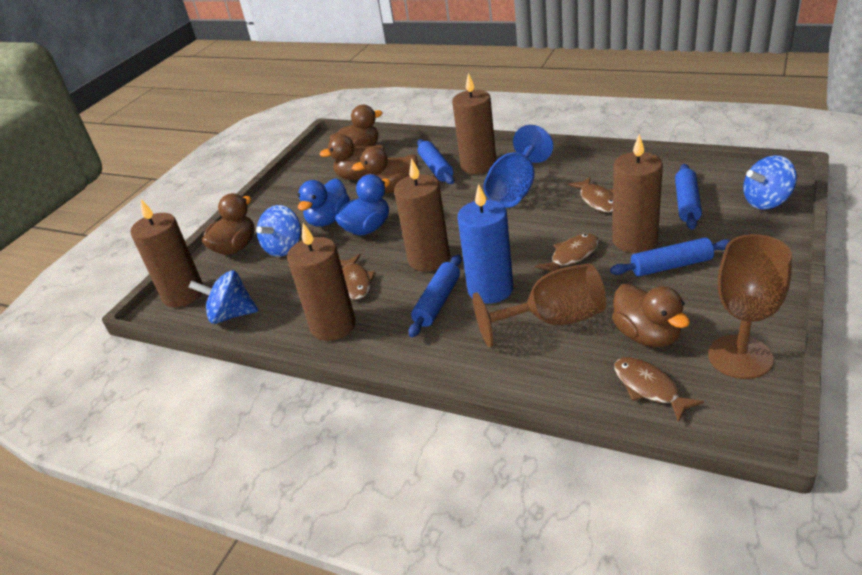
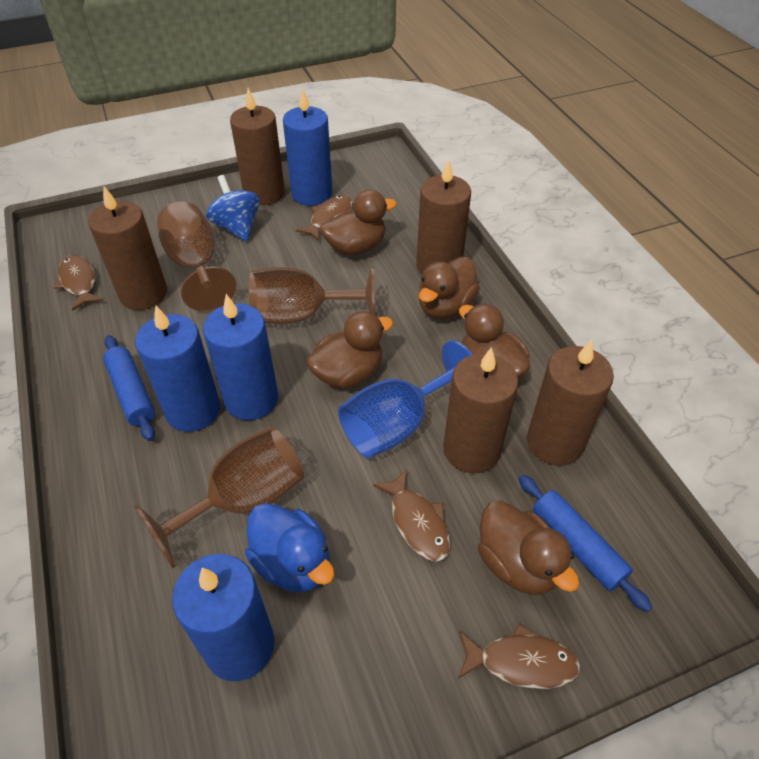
blue candle: [457,184,513,304] = 1 -> [135,306,220,432] [172,554,274,681] [203,294,278,420] [283,88,333,206] = 4
blue duck: [298,178,350,227] [335,174,391,236] = 2 -> [245,503,335,592] = 1
blue rolling pin: [409,254,461,337] [417,139,454,184] [610,237,731,276] [675,164,702,230] = 4 -> [103,335,155,441] [518,475,652,612] = 2
blue spinning top: [189,270,258,324] [256,205,301,257] [743,155,797,210] = 3 -> [206,175,260,242] = 1
brown goblet: [473,263,606,347] [708,234,792,379] = 2 -> [134,427,304,569] [157,201,237,312] [249,266,375,324] = 3

